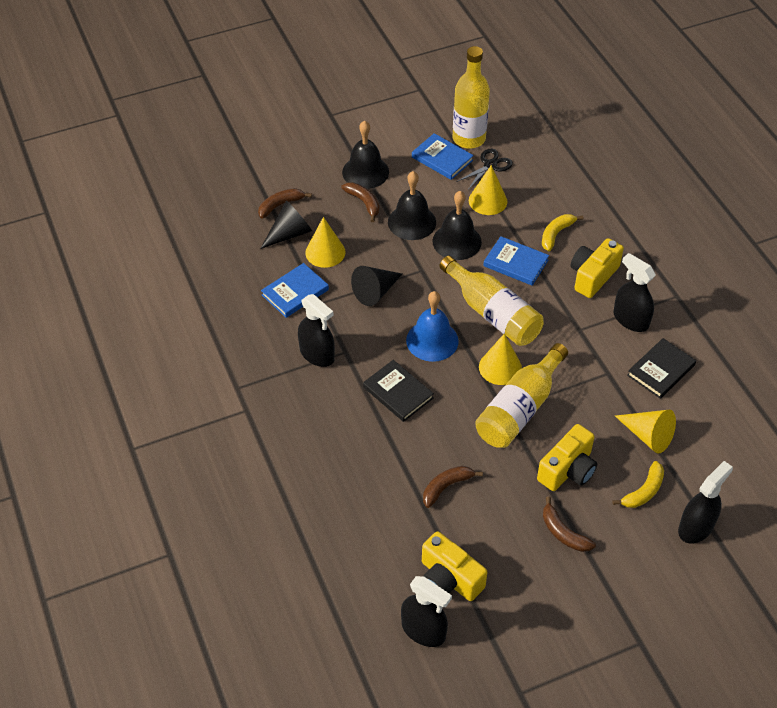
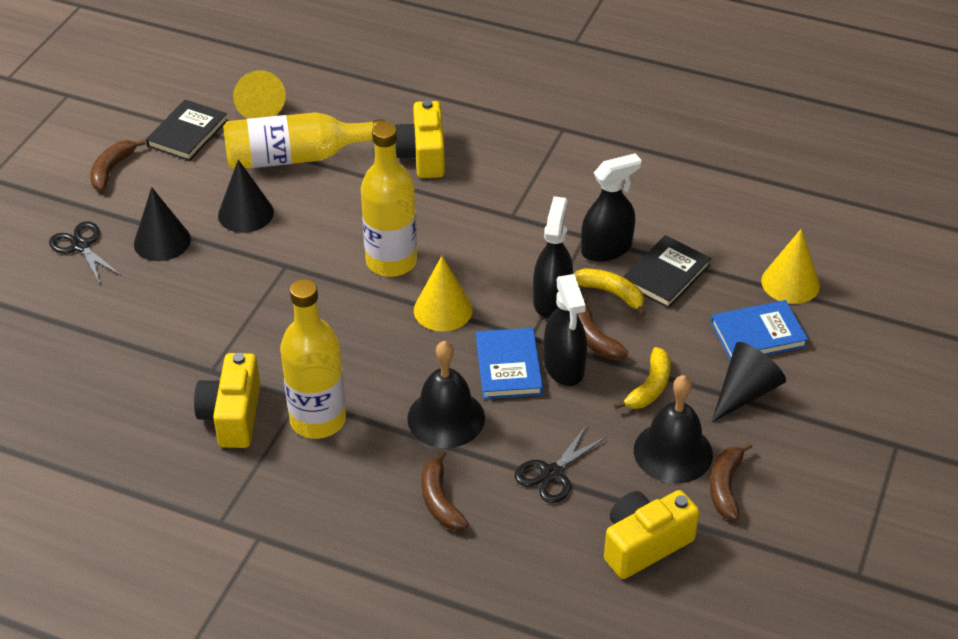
black bell: [342,121,389,189] [388,171,436,240] [432,191,482,260] = 3 -> [407,341,485,448] [634,375,713,484] = 2
black cone: [260,200,312,249] [351,266,402,306] = 2 -> [134,187,191,261] [218,159,274,233] [712,342,786,422] = 3
black scissors: [456,148,513,190] = 1 -> [49,221,122,284] [515,425,607,503] = 2
black spray bottle: [298,294,335,367] [401,576,452,647] [613,253,656,332] [678,461,733,543] = 4 -> [533,196,573,318] [544,274,587,386] [581,153,642,262] = 3
blue bell: [406,291,459,362] = 1 -> none = 0
blue book: [261,263,329,318] [412,133,474,180] [483,236,549,286] = 3 -> [476,328,543,399] [711,300,808,361] = 2
yellow cone: [305,217,346,268] [469,165,507,215] [479,333,522,385] [615,410,676,453] = 4 -> [233,70,286,119] [414,256,473,331] [761,229,820,304] = 3

